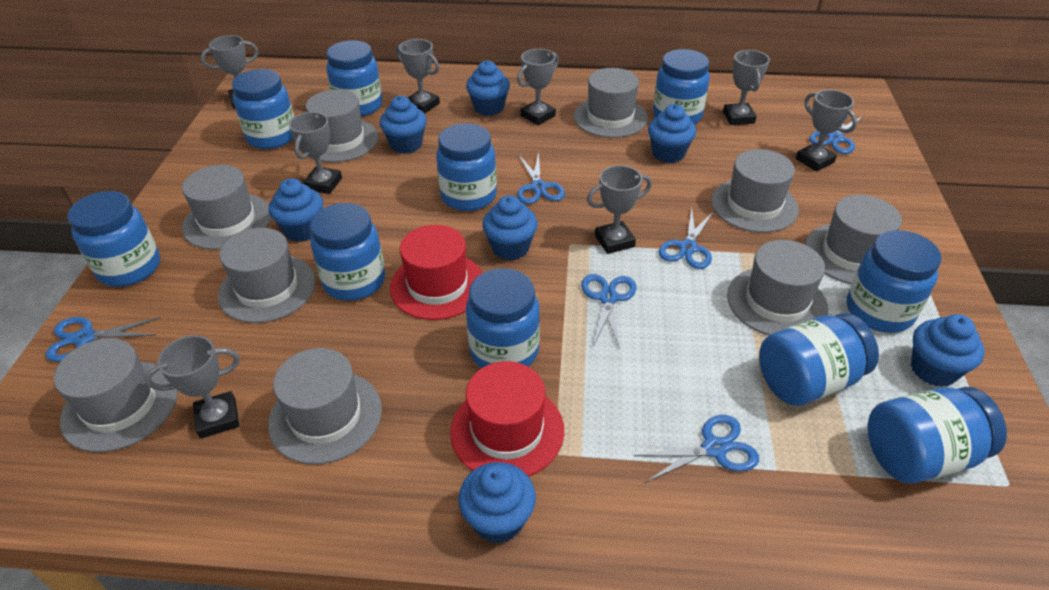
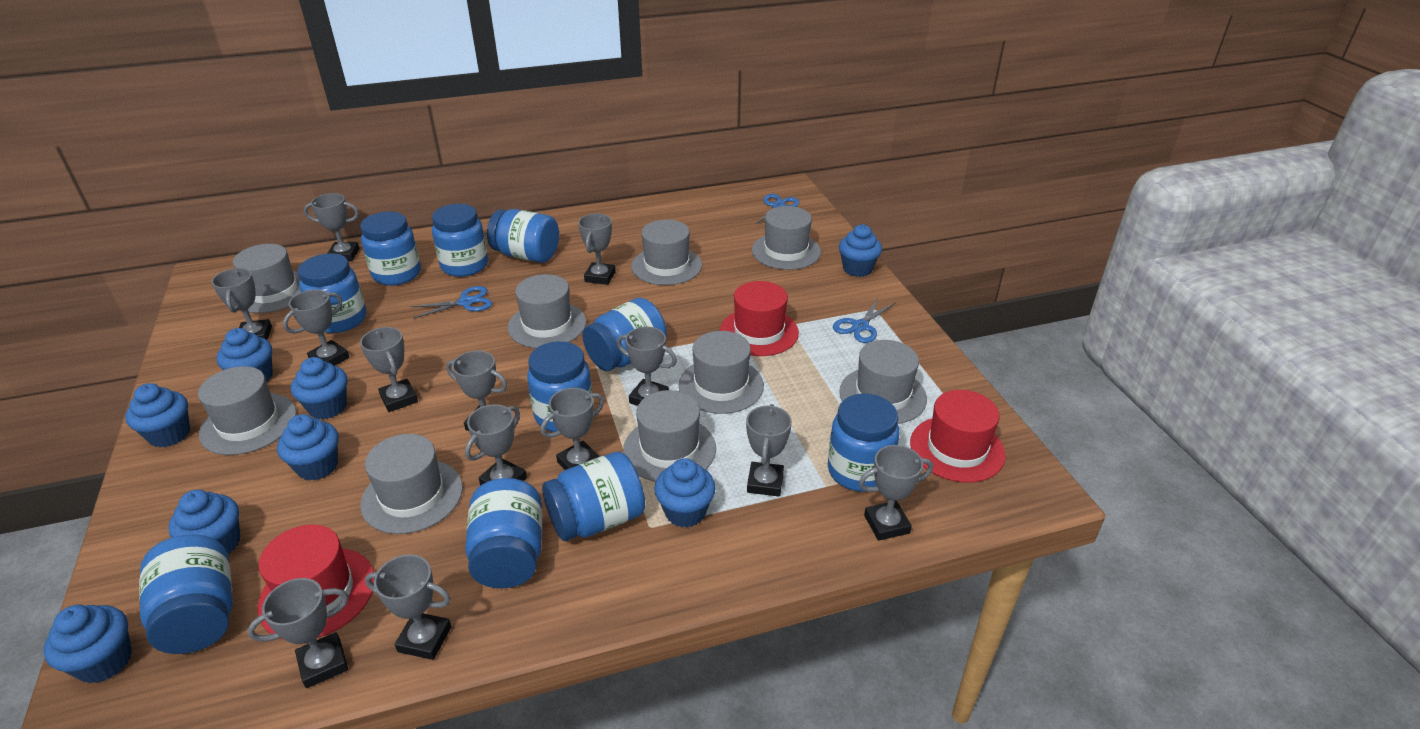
blue cupcake: [269,178,323,242] [380,96,427,154] [458,462,536,544] [466,60,510,116] [482,196,538,261] [648,104,696,163] [911,314,985,387] = 7 -> [43,605,132,683] [125,383,190,447] [168,490,240,554] [216,328,273,382] [277,414,339,481] [291,357,347,419] [654,458,716,528] [839,224,882,277] = 8
blue scissors: [45,317,161,362] [517,152,565,204] [581,274,636,349] [634,415,759,482] [659,208,714,269] [809,116,864,154] = 6 -> [410,286,492,319] [756,194,799,224] [833,298,896,343] = 3
grey trophy: [144,335,240,439] [201,35,259,109] [289,112,342,194] [396,39,440,114] [517,49,559,125] [587,165,652,254] [723,50,770,125] [796,90,857,172] = 8 -> [211,268,272,340] [247,578,349,688] [283,290,349,366] [304,193,360,261] [360,327,418,412] [365,554,451,660] [446,350,507,431] [465,404,527,485] [540,388,604,470] [578,213,616,285] [617,327,677,406] [746,404,792,497] [858,445,933,541] = 13
red hat: [390,225,483,320] [450,361,564,477] = 2 -> [257,524,374,639] [720,281,799,356] [910,390,1006,483] = 3

